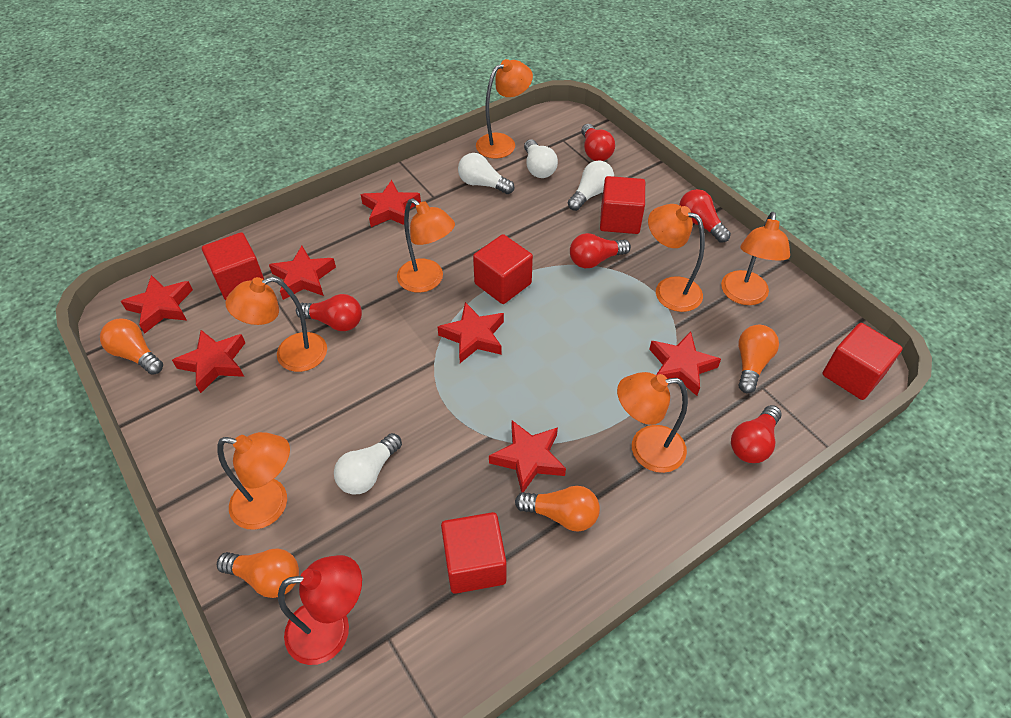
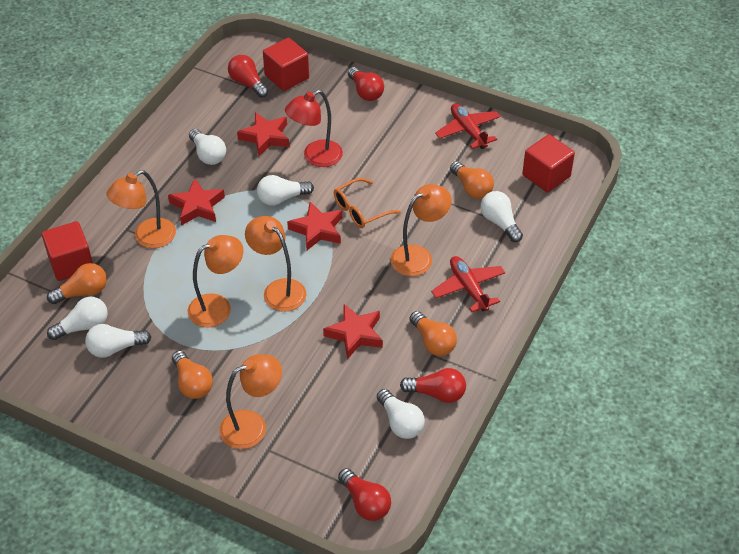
orange glasses: none = 0 -> [334,178,401,228] = 1
orange lamp: [217,432,290,530] [225,277,327,372] [397,198,455,293] [476,59,533,158] [617,372,688,473] [648,204,705,312] [721,212,790,305] = 7 -> [107,170,176,248] [188,235,243,328] [219,354,282,449] [245,216,306,312] [390,184,452,276] = 5
red cube: [202,232,264,300] [441,512,506,594] [473,234,533,304] [600,176,645,234] [822,323,903,400] = 5 -> [42,221,93,281] [263,38,309,91] [522,134,575,192] = 3
red light bulb: [296,294,362,331] [570,233,631,268] [581,124,615,161] [679,189,731,243] [731,405,782,463] = 5 -> [228,55,269,98] [338,468,391,521] [348,67,384,101] [400,368,466,403] = 4
red plane: none = 0 -> [431,256,505,312] [435,103,501,149] = 2
red star: [121,275,193,334] [172,330,245,393] [269,246,336,300] [361,180,421,227] [437,302,504,363] [489,420,566,493] [649,331,721,396] = 7 -> [168,179,225,226] [237,112,289,156] [287,202,342,250] [323,304,383,359] = 4
white light bulb: [334,433,402,495] [458,153,514,194] [524,139,558,178] [568,161,614,211] = 4 -> [47,297,108,340] [85,324,151,358] [189,129,226,165] [257,175,314,206] [377,389,425,439] [480,191,523,242] = 6

